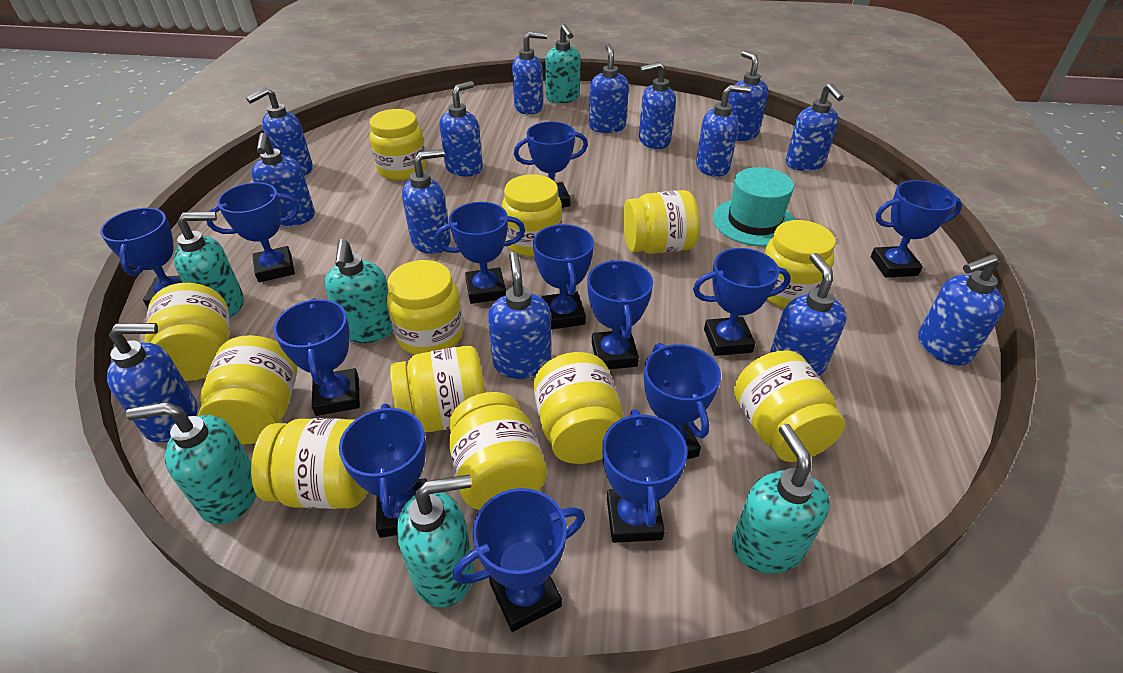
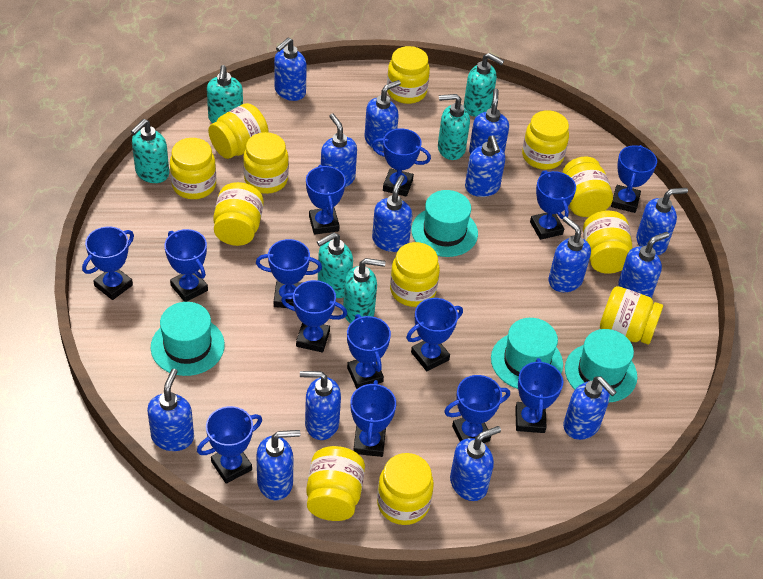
blue trophy: [100,208,183,308] [207,182,300,282] [273,298,360,416] [339,404,427,538] [434,202,525,304] [453,488,585,632] [514,121,588,208] [533,224,594,329] [587,260,653,369] [602,409,688,543] [644,343,721,460] [693,248,791,356] [871,180,962,278] = 13 -> [82,226,134,300] [164,229,208,302] [197,406,262,484] [256,239,322,308] [281,280,347,352] [306,165,346,235] [347,314,391,389] [351,380,396,457] [372,129,431,197] [406,298,463,371] [444,375,510,443] [515,358,563,433] [530,170,576,240] [611,145,657,213] = 14
turquoise hat: [713,167,795,246] = 1 -> [151,302,225,376] [411,190,478,257] [491,318,563,389] [565,329,637,402] = 4

